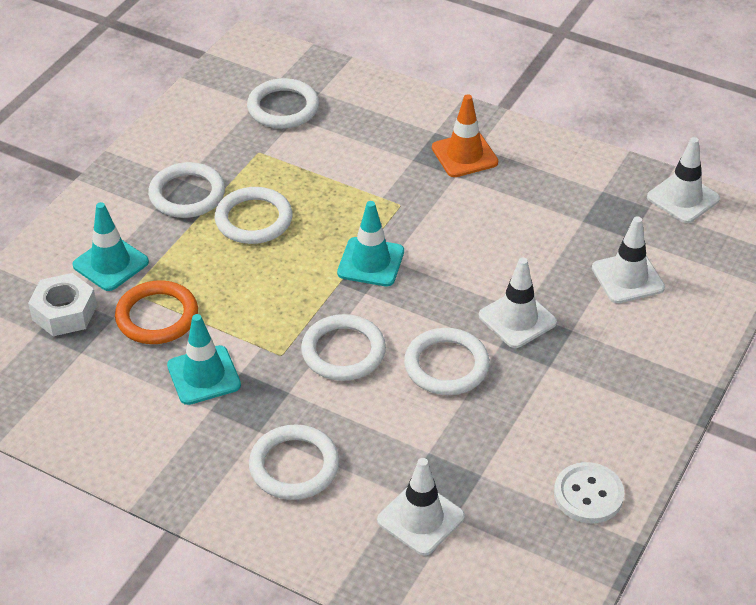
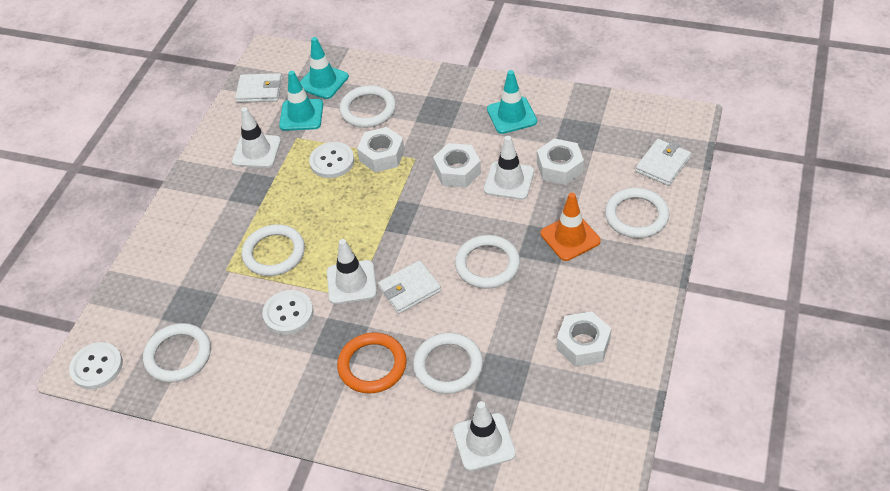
white button: [554,462,624,523] = 1 -> [69,342,123,389] [262,290,314,335] [309,142,354,178] = 3
white nut: [28,273,97,336] = 1 -> [357,127,405,172] [433,143,481,188] [537,138,584,185] [557,311,611,367] = 4
white wallet: none = 0 -> [235,73,282,103] [378,260,441,314] [635,139,691,186] = 3

